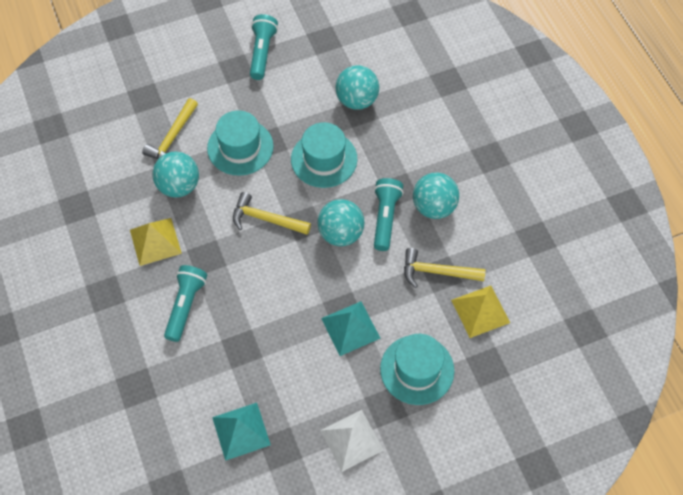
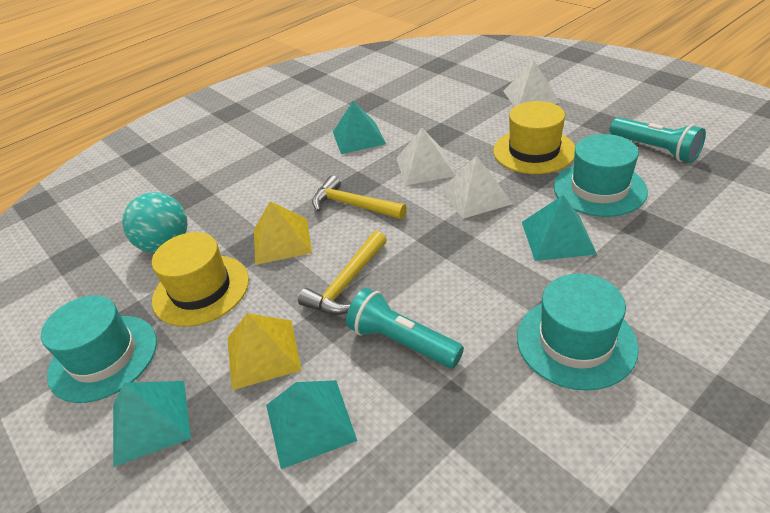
turquoise ball: [152,152,199,198] [317,199,365,246] [336,65,379,110] [413,172,459,219] = 4 -> [122,192,188,253] = 1
turquoise flashlight: [164,265,207,342] [250,14,278,80] [374,178,404,251] = 3 -> [346,288,464,368] [610,117,706,163] = 2
turquoise pyramid: [212,403,271,461] [321,301,381,356] = 2 -> [113,381,191,467] [266,380,357,469] [333,101,386,154] [522,195,597,261] = 4
white pyramid: [320,410,384,472] = 1 -> [396,128,455,185] [442,155,513,219] [503,59,560,107] = 3
yellow hammer: [142,98,198,159] [233,192,311,235] [404,248,486,288] = 3 -> [298,231,387,315] [312,175,407,219] = 2
yellow hat: none = 0 -> [152,232,249,327] [493,101,575,174] = 2

